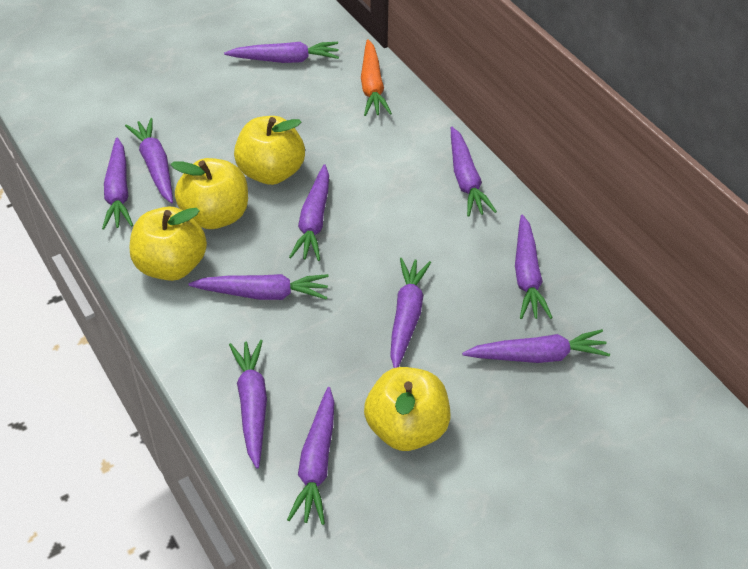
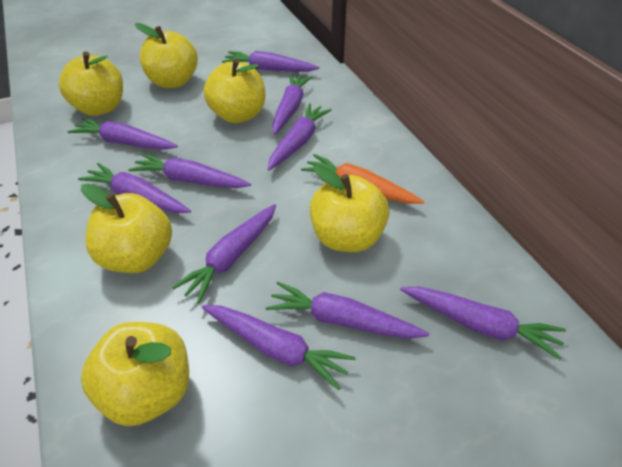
purple carrot: [102,138,133,230] [125,118,173,203] [189,274,329,300] [224,42,339,63] [229,340,267,469] [287,387,334,525] [289,164,329,261] [390,258,431,368] [451,127,497,217] [462,329,610,363] [515,215,553,319] = 11 -> [67,118,178,150] [78,163,191,213] [128,153,251,188] [172,204,276,303] [202,305,356,390] [222,51,319,72] [266,282,429,339] [268,103,332,170] [272,74,312,134] [400,287,566,360] = 10
yellow apple: [130,206,207,281] [170,158,248,229] [234,116,305,185] [364,367,451,451] = 4 -> [59,51,123,116] [81,184,172,273] [81,322,189,426] [135,23,198,88] [203,58,265,123] [310,165,389,252] = 6

